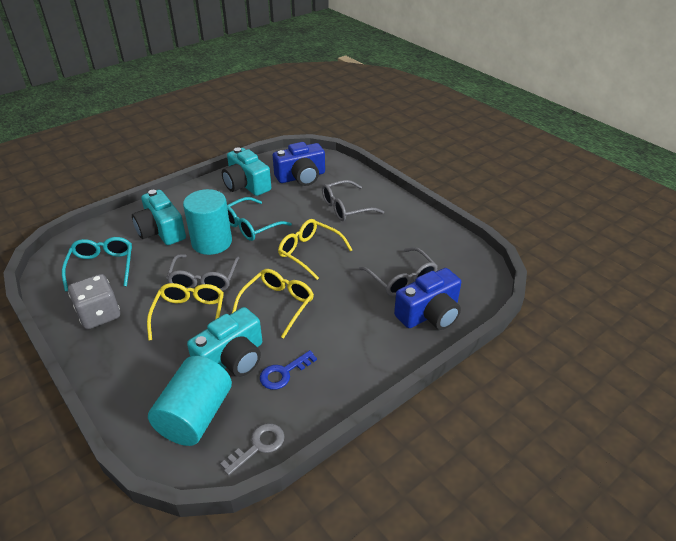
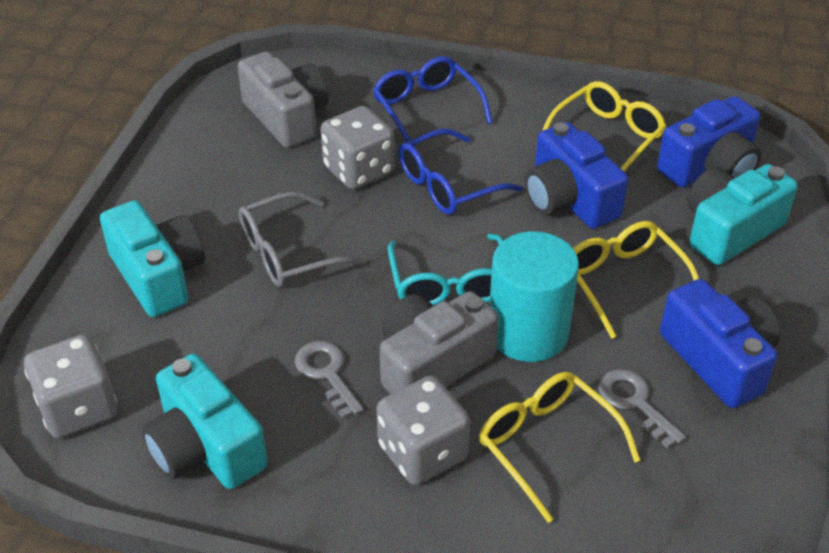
blue camera: [273,142,325,186] [394,268,461,330] = 2 -> [525,122,629,229] [657,96,761,188] [660,279,781,408] = 3
blue glasses: none = 0 -> [373,56,493,148] [398,129,523,215] = 2
blue key: [260,350,317,390] = 1 -> none = 0
grey camera: none = 0 -> [238,51,329,148] [380,291,499,394] = 2
grey dice: [68,274,120,329] = 1 -> [24,334,117,438] [320,106,395,190] [376,376,470,485] = 3
grey glasses: [166,254,239,291] [322,180,384,221] [359,247,438,296] = 3 -> [239,192,366,287] = 1
grey key: [220,423,285,476] = 1 -> [295,341,363,419] [598,369,686,449] = 2
turquoise cylinder: [148,356,232,446] [183,189,232,255] = 2 -> [489,231,579,362] = 1
turquoise glasses: [62,237,132,292] [227,197,292,241] = 2 -> [388,234,503,306] = 1

